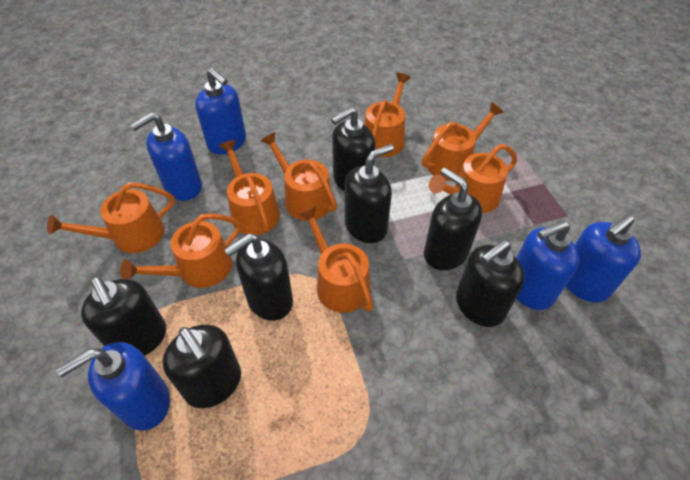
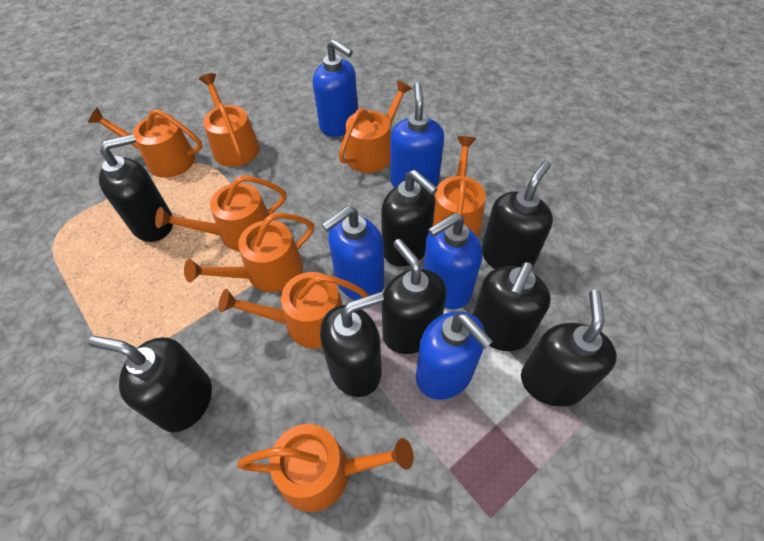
black soap dispenser: [81,277,166,356] [163,325,241,408] [224,233,293,321] [331,107,375,192] [345,144,394,243] [424,168,482,270] [456,240,524,327] = 7 -> [88,336,212,432] [99,134,173,242] [320,292,384,397] [381,170,438,266] [382,239,447,354] [473,262,551,351] [482,161,553,269] [521,290,617,407] = 8

